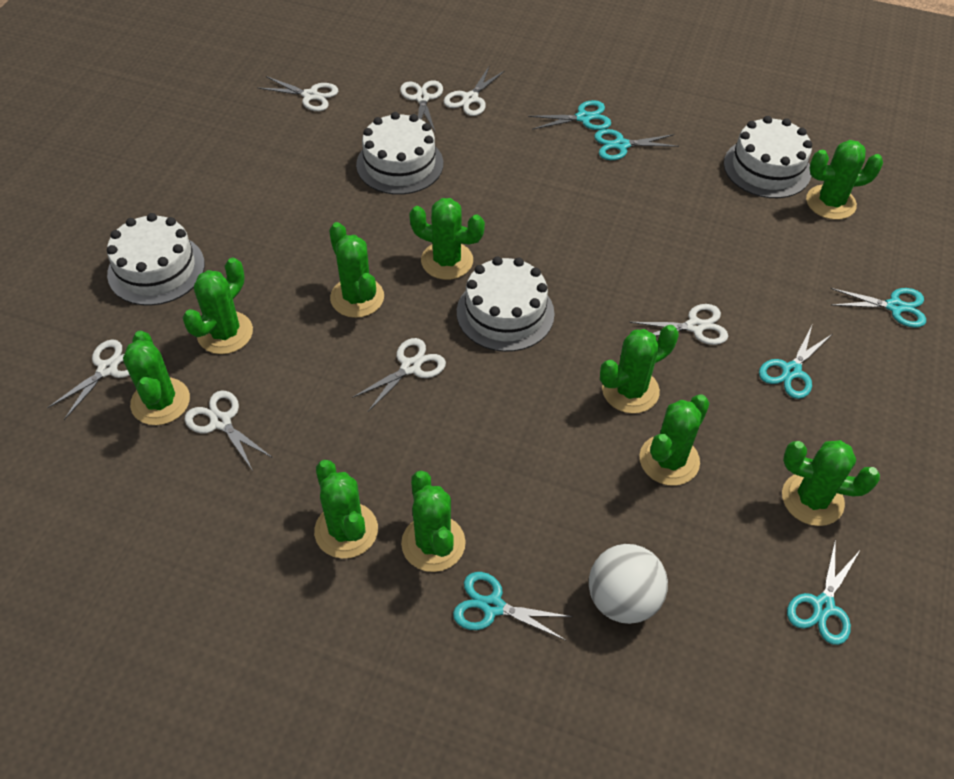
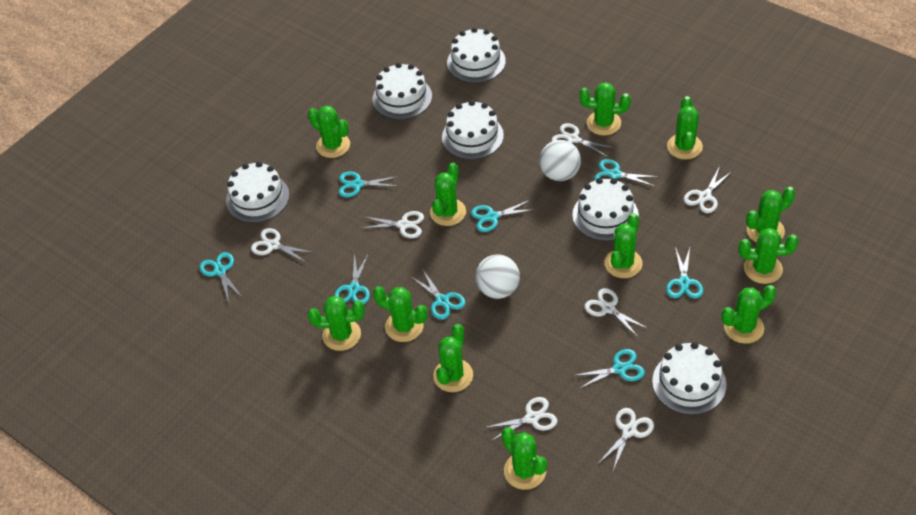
green cactus: [123,331,190,425] [183,258,253,354] [314,460,378,559] [329,222,384,318] [401,471,466,572] [409,198,485,280] [600,325,678,413] [639,394,710,486] [782,440,880,526] [806,140,883,220] = 10 -> [308,106,350,158] [308,296,365,351] [373,286,428,342] [430,162,466,226] [433,324,473,392] [501,427,547,490] [579,82,631,136] [605,213,643,278] [667,96,703,160] [721,285,776,344] [739,228,799,284] [746,187,795,243] = 12
turquoise scissors: [453,572,573,641] [528,100,611,130] [594,129,679,160] [759,326,832,399] [787,538,860,645] [830,288,926,328] = 6 -> [200,252,243,302] [334,253,370,304] [339,171,400,197] [410,270,465,320] [471,200,536,232] [572,349,645,389] [594,159,659,187] [666,247,703,299] = 8
white ball: [589,544,668,624] = 1 -> [475,254,520,299] [539,140,581,181] = 2
white cake: [107,213,205,306] [356,112,443,195] [457,257,555,352] [724,116,812,198] = 4 -> [226,162,289,223] [372,63,432,120] [442,100,504,160] [447,27,506,83] [572,178,639,241] [652,342,727,415] = 6

